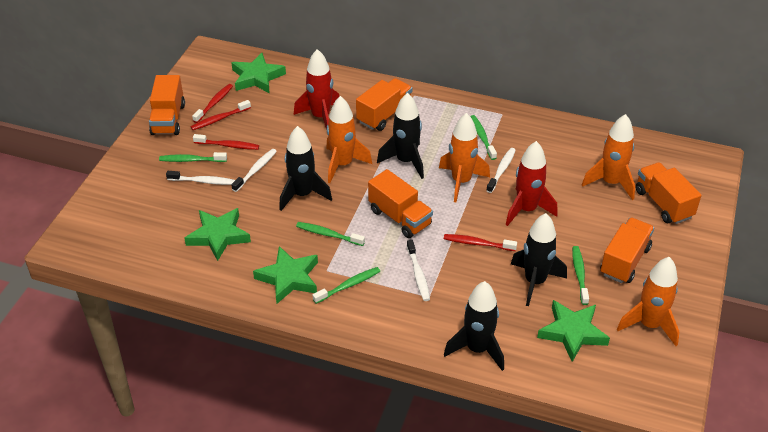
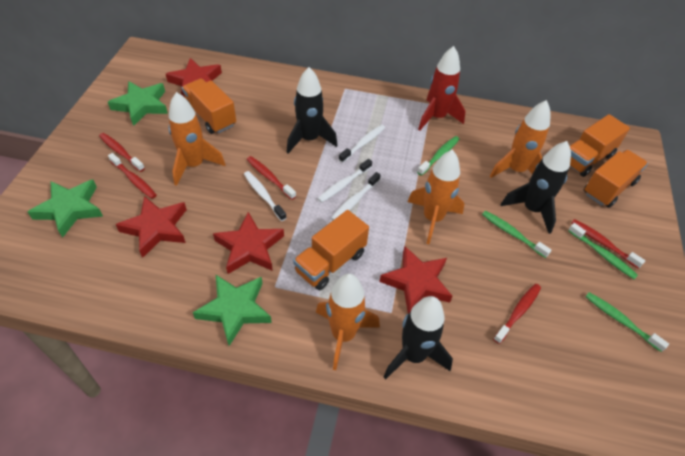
black rocket: [279,126,332,211] [377,93,424,179] [444,281,504,371] [511,213,567,306] = 4 -> [287,67,337,154] [384,296,453,379] [501,141,571,234] = 3
green star: [184,208,251,261] [231,53,286,93] [253,246,318,304] [537,300,610,362] = 4 -> [28,179,103,238] [108,81,168,126] [193,275,272,346] = 3
green toothbrush: [159,152,227,162] [296,222,365,246] [313,267,380,304] [470,115,497,160] [572,246,589,305] = 5 -> [417,136,460,176] [482,211,551,258] [568,223,638,279] [585,292,669,352] = 4
orange truck: [149,75,185,135] [356,78,412,131] [368,169,433,238] [600,217,654,283] [636,162,702,224] = 5 -> [182,78,236,134] [293,210,369,290] [570,114,630,177] [584,150,648,208] = 4
red rocket: [294,49,339,130] [506,141,558,226] = 2 -> [418,46,465,131] = 1
red star: none = 0 -> [116,196,187,258] [166,58,222,97] [213,212,284,274] [379,246,452,314] = 4
red toothbrush: [191,100,251,130] [192,84,233,123] [193,134,259,150] [444,234,517,251] = 4 -> [99,133,145,172] [108,153,157,199] [247,156,296,200] [493,284,541,344] [571,219,645,269] = 5

